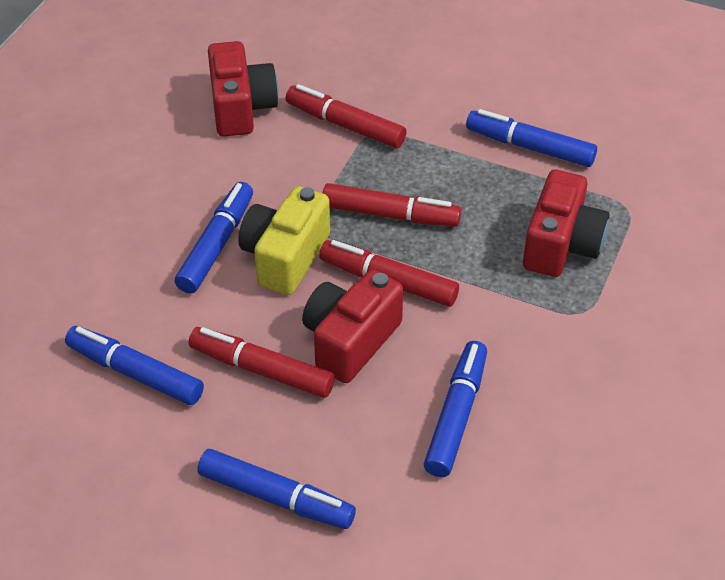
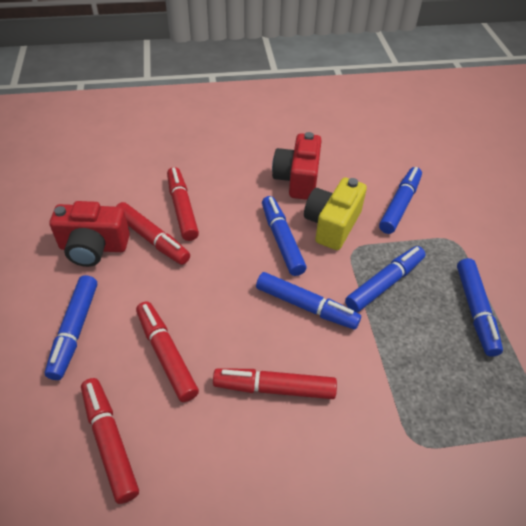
blue marker: [65,326,204,405] [175,182,253,294] [198,449,356,529] [424,341,487,477] [466,109,597,167] = 5 -> [45,275,97,380] [256,272,361,330] [262,196,307,276] [345,246,425,312] [379,167,422,234] [457,258,503,357] = 6
red camera: [208,41,279,137] [302,270,403,383] [523,169,610,277] = 3 -> [50,201,130,267] [272,132,322,200] = 2
red marker: [189,327,335,398] [286,84,407,148] [319,240,459,307] [323,183,461,227] = 4 -> [81,378,139,504] [116,202,190,265] [136,301,199,402] [167,167,199,241] [213,368,337,399] = 5

